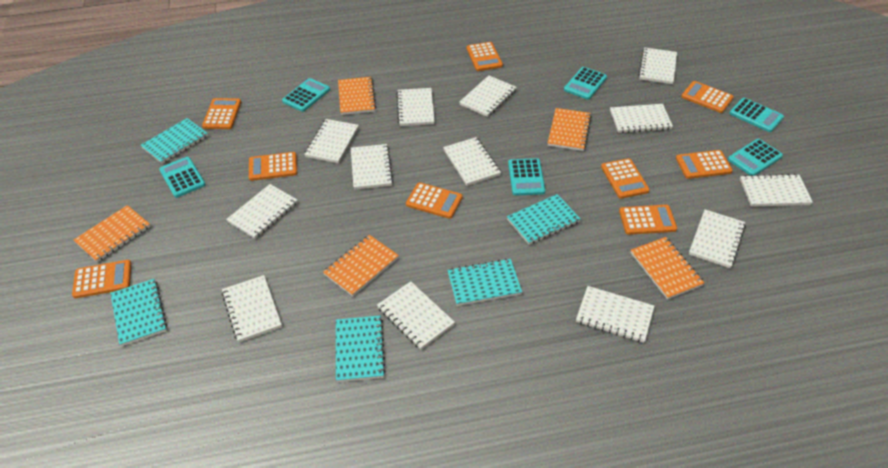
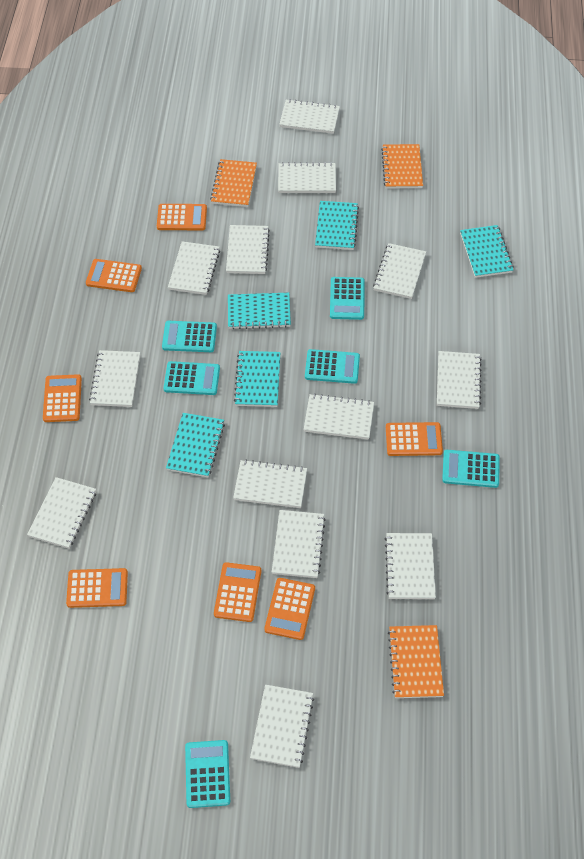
orange calculator: [72,260,132,298] [202,98,241,129] [249,152,297,181] [406,182,463,219] [467,42,503,71] [601,158,650,199] [619,205,677,235] [676,150,733,179] [681,81,734,113] = 9 -> [43,374,82,422] [66,568,128,608] [86,259,142,292] [157,204,207,230] [214,562,261,622] [264,578,315,640] [386,422,443,456] = 7
orange notebook: [74,205,151,262] [323,235,399,296] [338,77,376,115] [548,108,592,151] [631,237,704,299] = 5 -> [210,159,257,207] [381,144,423,189] [388,625,444,698] = 3

